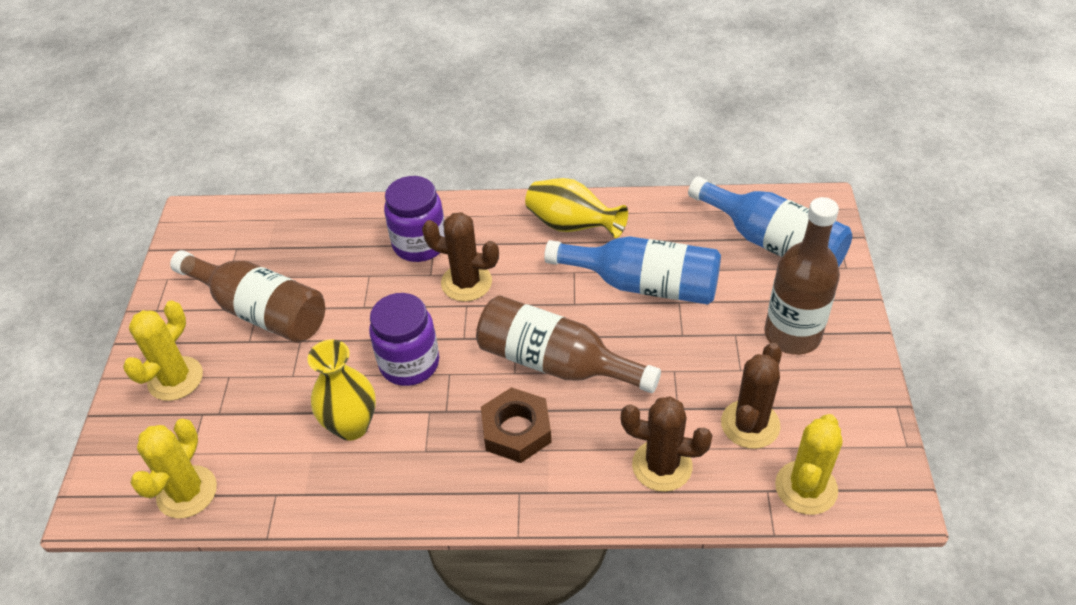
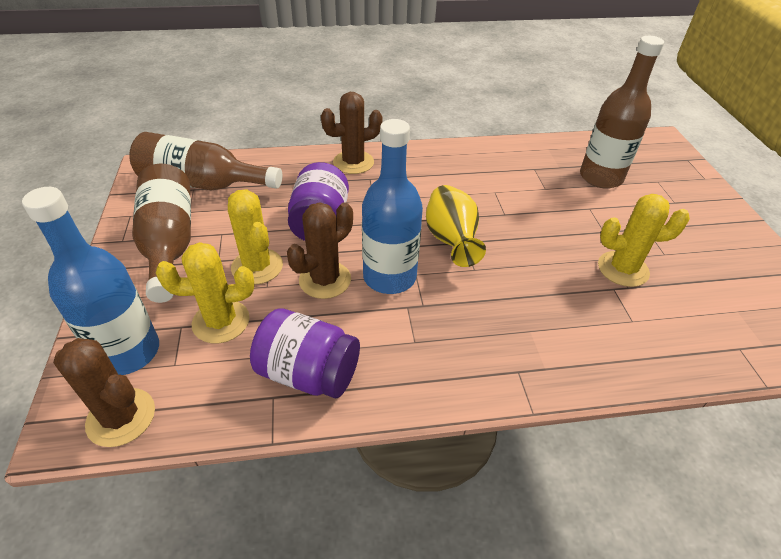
brown nut: [481,387,552,463] = 1 -> none = 0
yellow vase: [307,339,376,441] [525,178,628,238] = 2 -> [426,185,486,267] = 1

